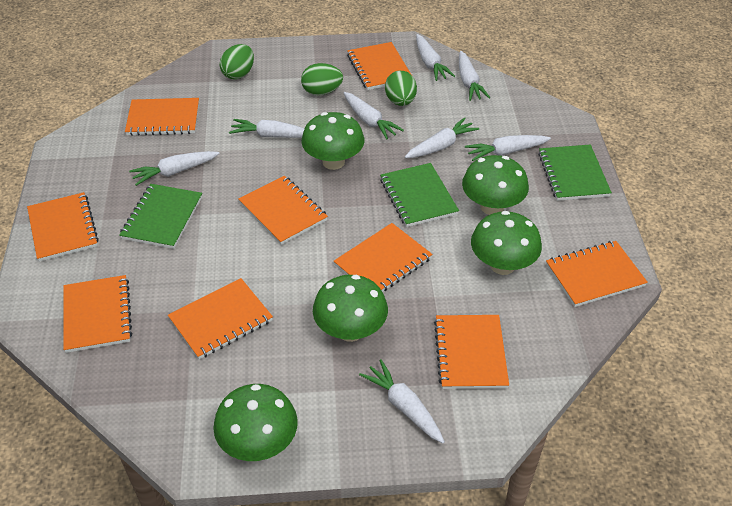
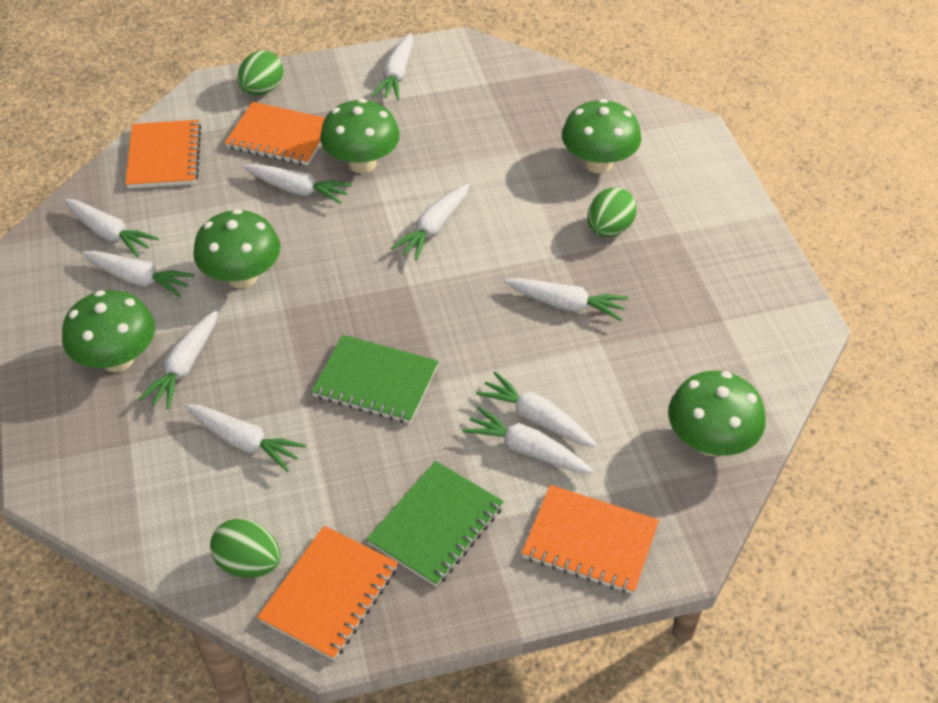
green notebook: [119,184,202,249] [380,163,459,227] [538,145,612,201] = 3 -> [311,335,439,424] [366,461,504,587] = 2
orange notebook: [27,192,99,262] [63,275,132,353] [125,98,199,136] [168,278,273,359] [239,176,328,245] [334,223,432,292] [347,42,411,90] [434,315,509,389] [546,241,648,307] = 9 -> [125,120,201,188] [225,102,325,166] [257,526,398,660] [522,485,659,594] = 4
white carrot: [129,151,220,186] [229,119,305,138] [343,92,404,140] [359,359,445,443] [405,117,479,158] [416,34,455,81] [459,51,490,101] [465,135,551,161] = 8 -> [64,199,159,258] [81,251,195,297] [138,310,217,410] [185,404,306,472] [243,164,352,204] [372,33,413,100] [391,184,469,261] [462,406,593,473] [476,372,597,447] [505,278,628,321] = 10

